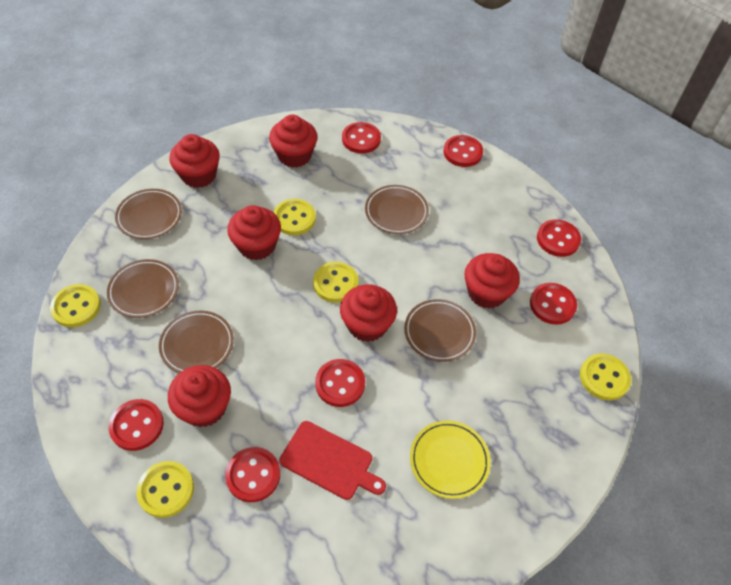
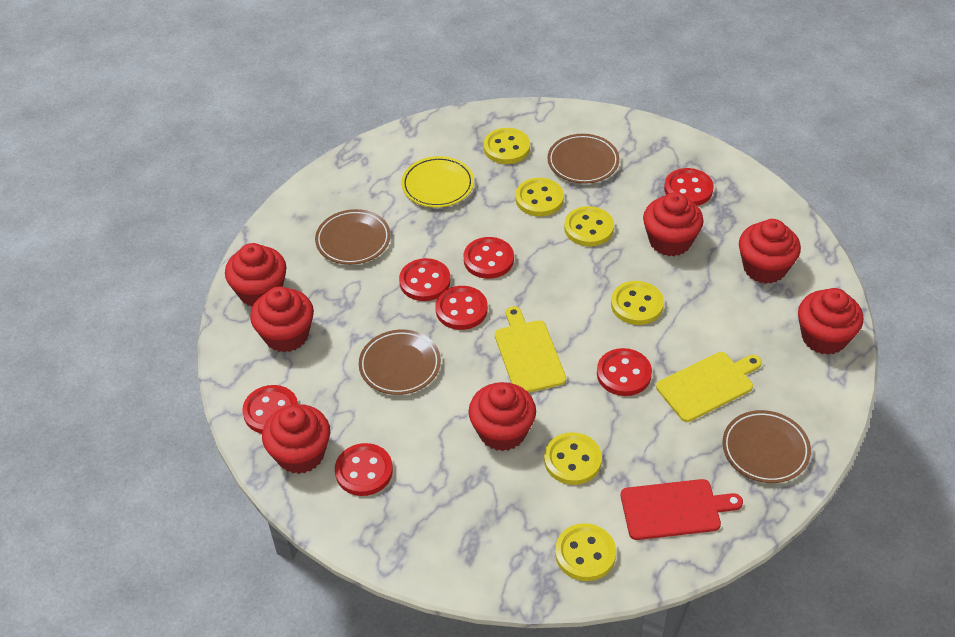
brown plate: [107,259,179,318] [115,189,182,239] [159,311,234,373] [365,185,429,234] [404,299,476,362] = 5 -> [315,209,391,265] [359,330,441,395] [547,134,619,184] [722,410,811,483] = 4
red cupcake: [168,365,231,427] [169,134,220,188] [227,205,281,260] [269,115,317,168] [340,285,397,342] [464,253,520,309] = 6 -> [225,243,287,307] [250,287,314,352] [262,404,330,474] [469,382,536,451] [643,192,704,256] [739,219,801,284] [798,288,863,355] = 7
yellow button: [50,284,101,327] [136,461,194,518] [273,199,316,235] [313,262,359,303] [580,354,631,401] = 5 -> [484,128,530,164] [515,178,564,216] [544,432,602,485] [555,523,616,581] [564,206,614,247] [611,281,664,325] = 6
yellow cutting board: none = 0 -> [495,306,566,393] [656,352,762,422] = 2

